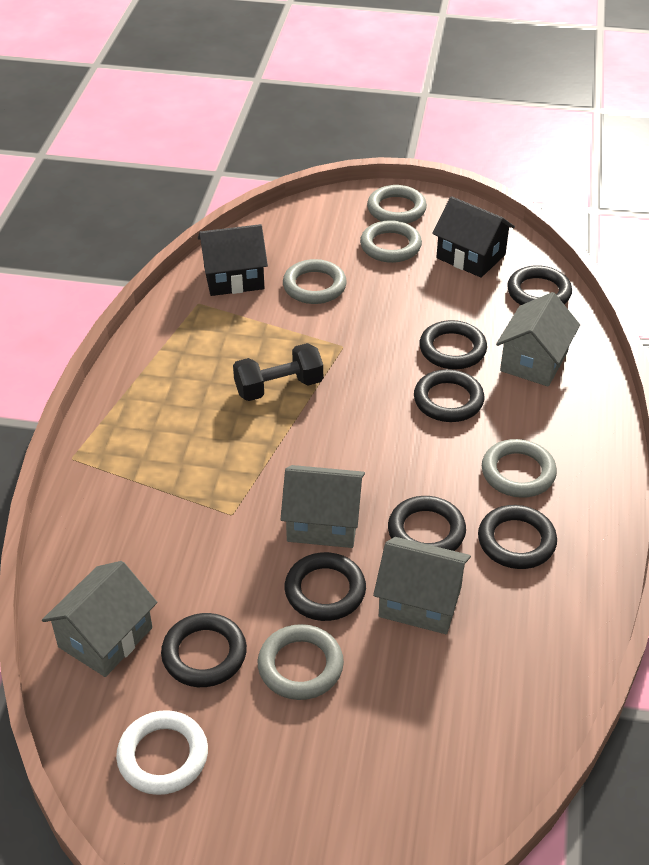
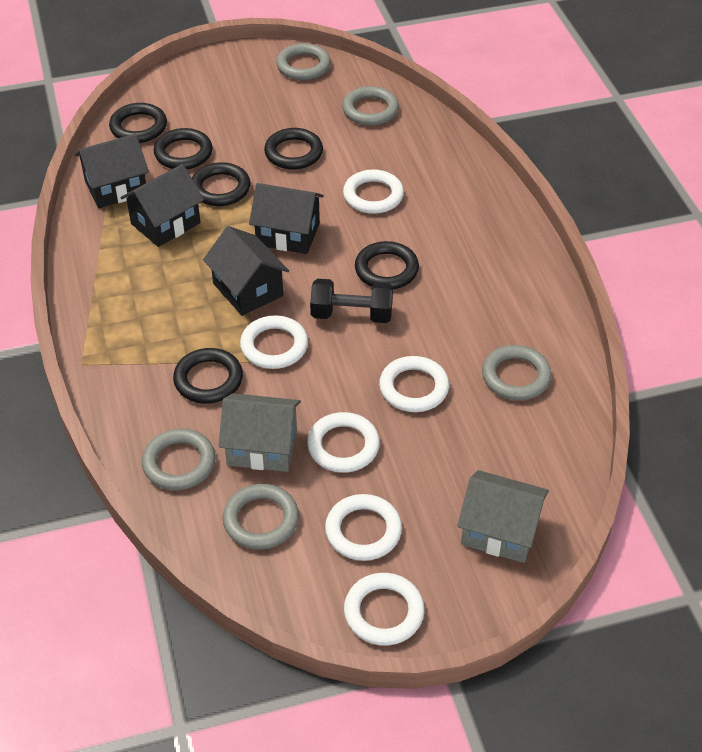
black house: [198,224,268,296] [432,196,515,278] = 2 -> [75,134,149,208] [120,164,204,247] [203,226,289,316] [249,183,324,254] = 4
black ring: [161,613,247,687] [285,552,366,621] [388,496,466,551] [414,369,484,422] [419,320,487,369] [478,505,557,569] [507,265,572,305] = 7 -> [109,103,167,143] [153,128,212,169] [173,348,243,404] [192,162,250,206] [264,128,323,170] [355,241,419,289] = 6
grey house: [42,561,157,677] [280,465,365,548] [373,537,471,634] [496,292,580,387] = 4 -> [219,393,301,472] [457,470,549,563] = 2
white ring: [116,710,208,795] = 1 -> [240,315,308,369] [307,412,380,473] [325,494,402,561] [343,169,404,214] [344,573,424,646] [379,356,449,412] = 6

